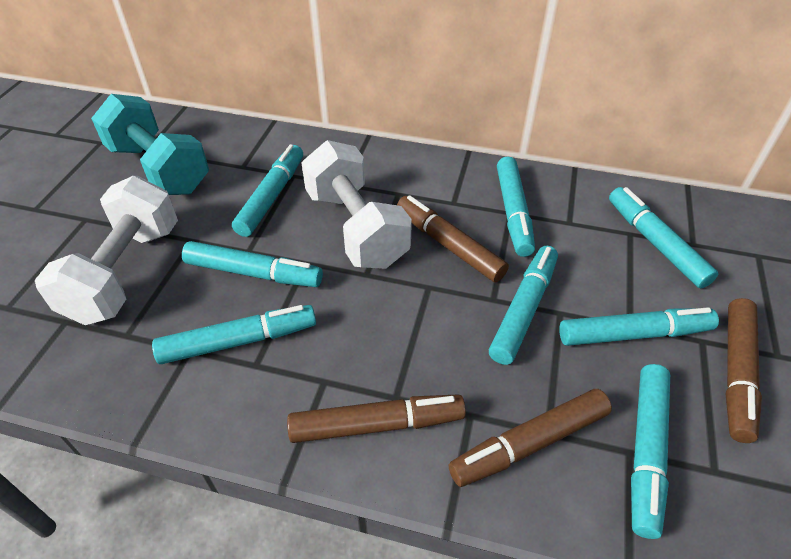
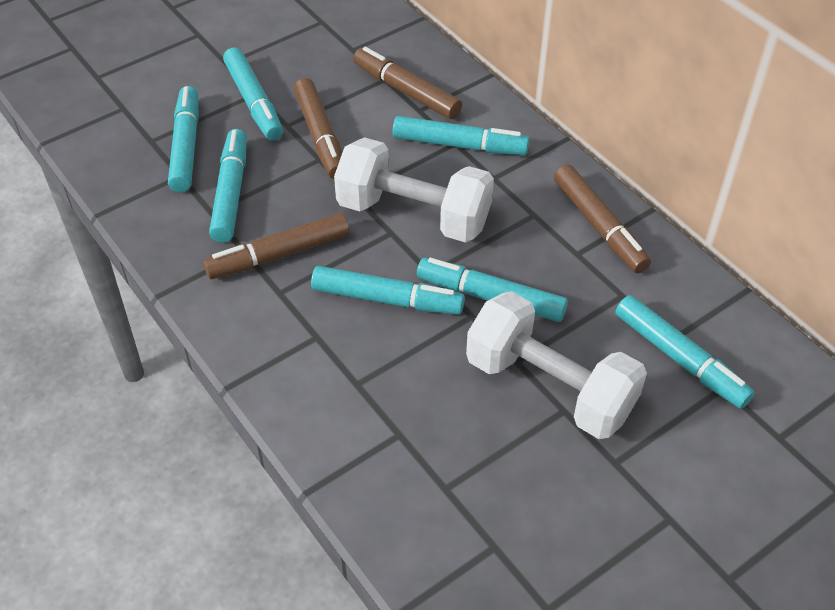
turquoise dumbbell: [91,94,209,195] = 1 -> none = 0
turquoise marker: [152,305,316,364] [182,241,323,287] [232,144,303,237] [489,246,558,365] [497,157,535,257] [559,307,719,346] [609,187,718,288] [631,364,670,539] = 8 -> [168,86,199,192] [209,129,247,243] [223,47,283,141] [311,266,465,315] [393,116,529,155] [417,258,568,322] [615,295,755,409] = 7

